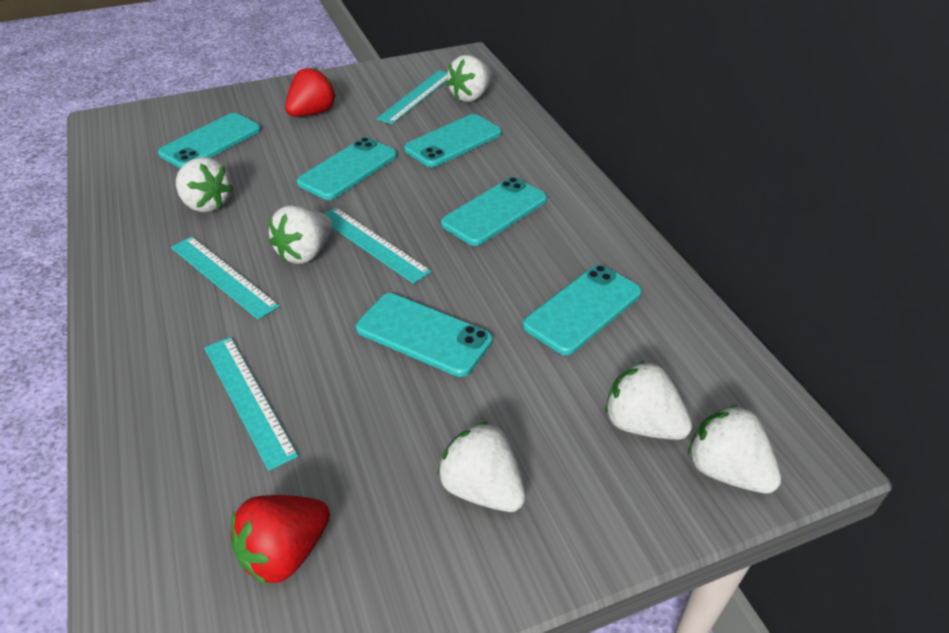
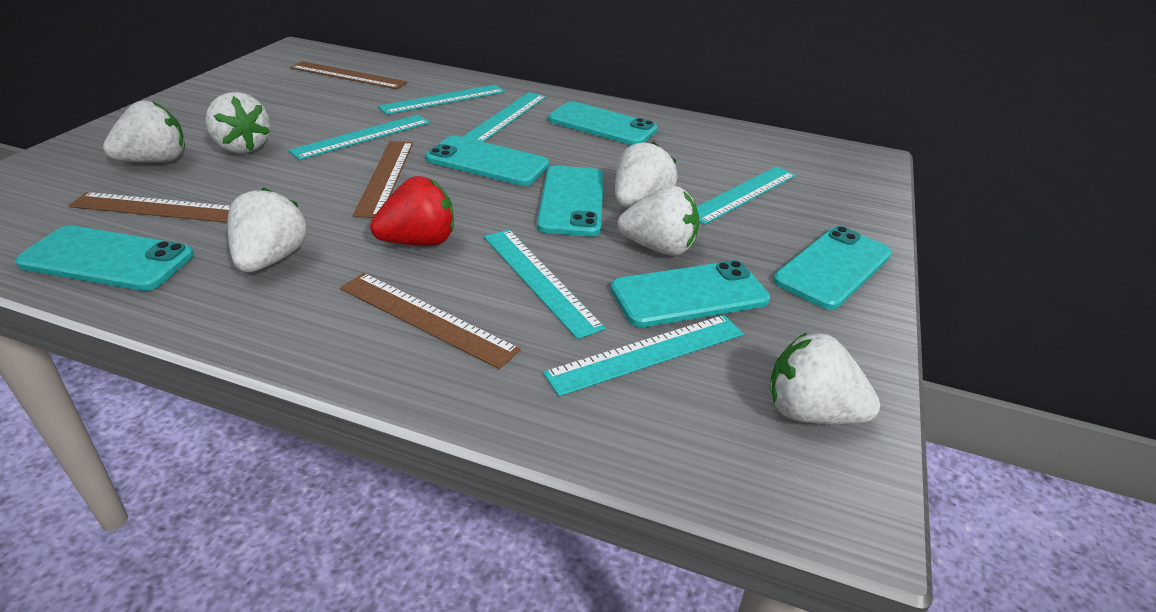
brown ruler: none = 0 -> [69,192,230,223] [290,61,407,89] [340,273,521,369] [353,141,413,218] = 4
red strawberry: [230,495,330,585] [285,68,336,117] = 2 -> [370,176,454,246] = 1
turquoise ruler: [171,236,279,319] [204,337,298,471] [323,207,432,284] [376,70,447,124] = 4 -> [288,115,430,160] [378,84,505,115] [463,92,546,142] [484,230,605,339] [543,315,744,397] [697,166,796,225] = 6

